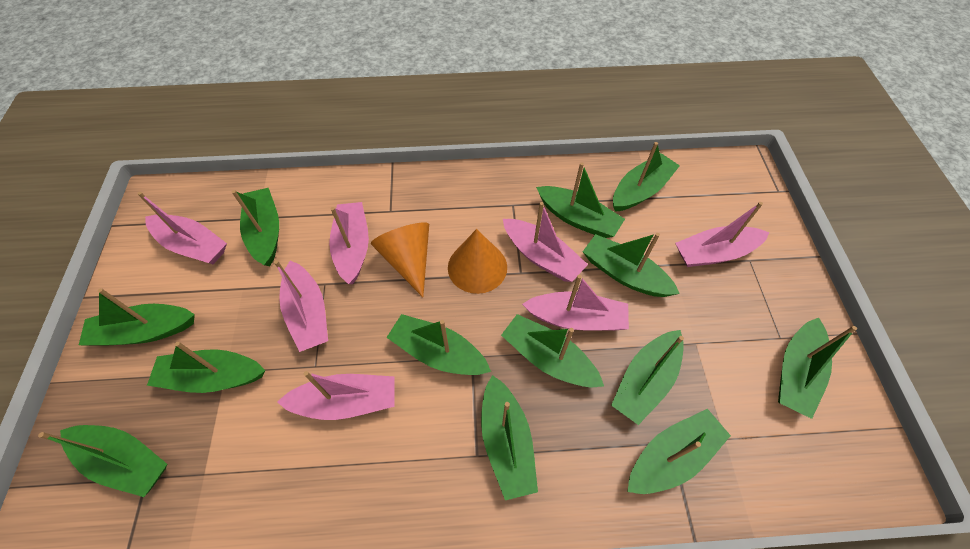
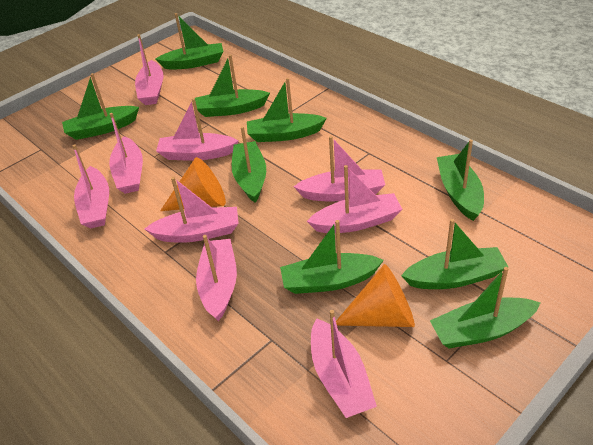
green boat: [38,425,167,497] [79,288,195,346] [147,342,266,393] [232,188,279,266] [386,314,491,375] [481,375,538,500] [501,314,604,387] [536,162,625,238] [583,233,680,297] [611,330,684,425] [613,142,680,212] [627,409,731,494] [778,318,857,419] = 13 -> [62,73,139,140] [155,13,223,69] [195,54,270,117] [232,126,266,203] [247,78,327,142] [280,220,384,294] [401,219,508,289] [430,267,541,348] [437,139,484,221] = 9
pink boat: [138,192,227,264] [274,260,328,352] [277,371,395,420] [329,202,369,284] [503,202,588,282] [522,275,629,331] [675,202,770,267] = 7 -> [72,144,109,229] [109,113,143,194] [135,34,164,105] [144,177,239,243] [156,98,239,161] [196,235,237,321] [293,136,385,202] [307,165,402,233] [311,310,377,418] = 9

